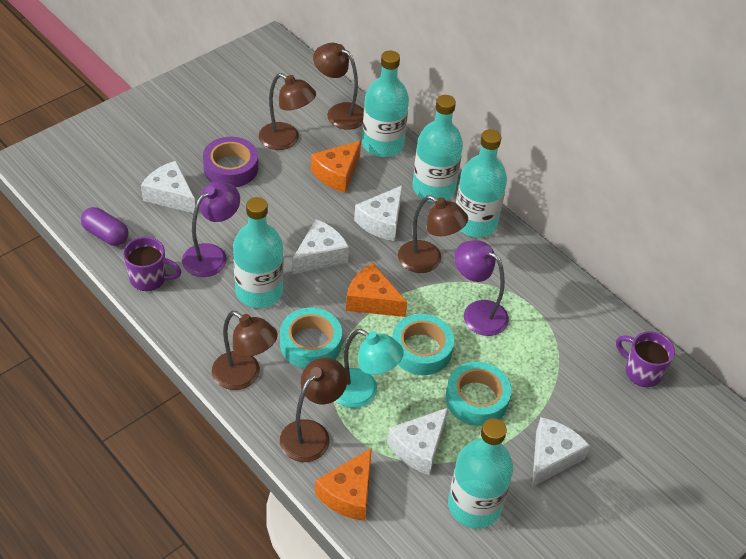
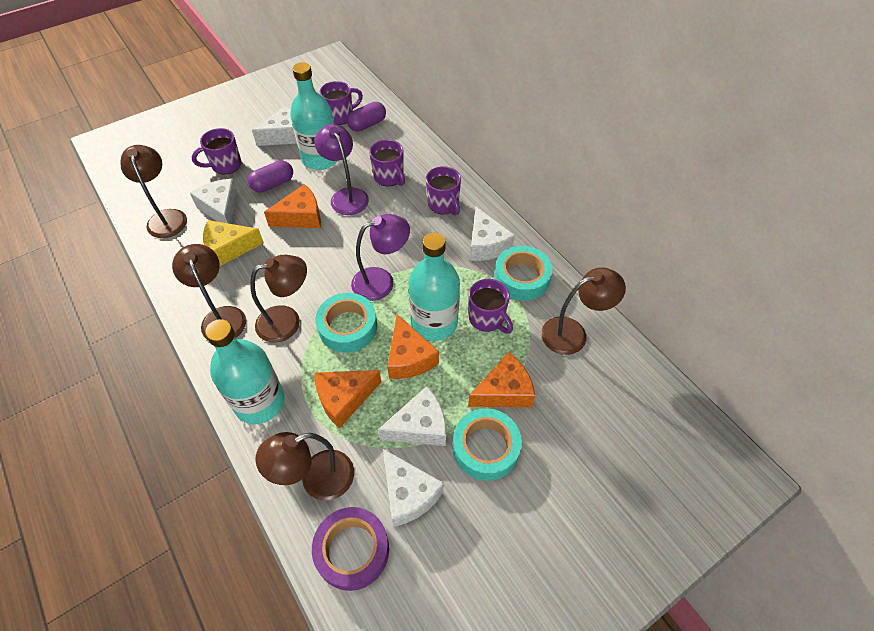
orange cheese: [311,141,361,193] [315,448,372,521] [346,263,407,317] = 3 -> [264,184,321,228] [315,370,381,429] [387,314,439,379] [468,352,535,407] = 4
purple capsule: [81,207,128,246] = 1 -> [248,160,293,193] [347,102,386,132] = 2
purple mug: [123,237,182,291] [616,331,675,387] = 2 -> [192,128,242,174] [320,81,363,125] [369,140,405,186] [426,166,461,215] [468,279,513,334] = 5
turquoise bottle: [233,197,283,308] [362,51,409,157] [413,95,463,202] [448,418,513,529] [456,129,507,237] = 5 -> [205,319,285,424] [290,62,337,170] [409,233,460,341] = 3
turquoise lamp: [336,329,404,408] = 1 -> none = 0
yellow cheese: none = 0 -> [203,220,264,266] = 1

